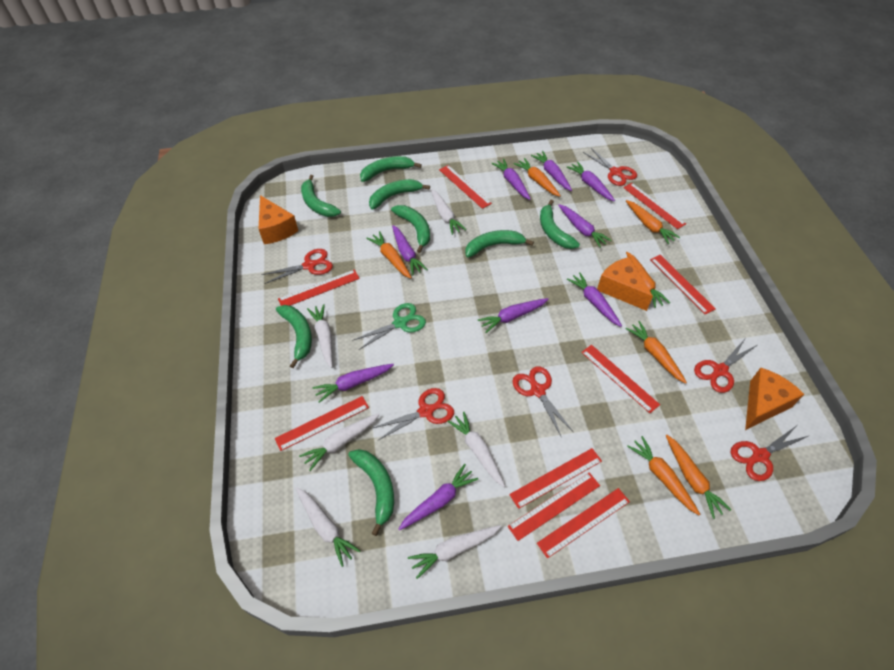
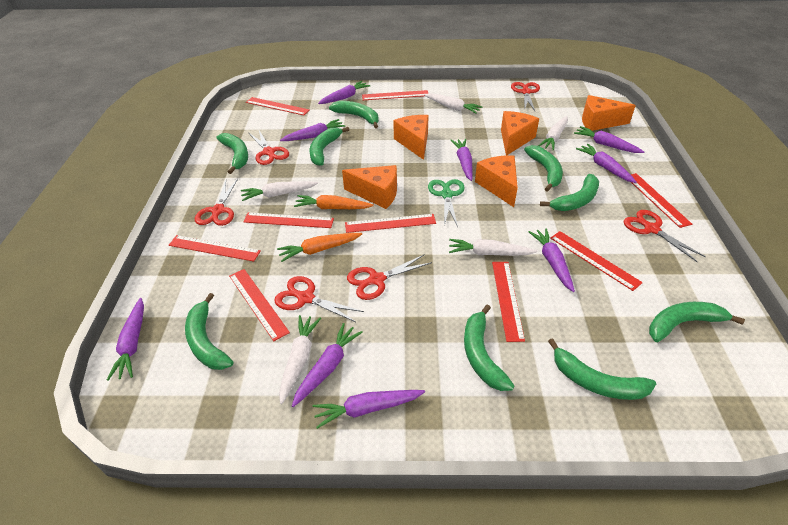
green banana: [276,305,312,368] [301,175,341,217] [348,449,394,536] [360,156,422,182] [369,179,430,210] [391,205,430,253] [465,230,534,258] [540,200,580,249] = 8 -> [185,293,233,370] [216,133,248,174] [310,127,349,166] [329,101,379,129] [464,304,514,391] [524,145,563,192] [540,174,599,211] [548,338,656,400] [649,302,745,342] = 9
orange carrot: [366,231,412,279] [513,158,561,197] [626,200,680,244] [626,252,670,308] [626,321,687,384] [627,436,700,515] [666,435,731,519] = 7 -> [277,233,362,262] [294,195,374,209] = 2
orange cheese: [259,195,298,244] [597,257,653,311] [745,368,804,430] = 3 -> [342,165,397,209] [393,115,429,160] [475,155,518,207] [501,111,539,155] [582,95,636,131] = 5
white carrot: [296,487,360,567] [299,413,380,471] [307,304,333,368] [408,525,501,579] [431,189,467,235] [447,412,505,487] = 6 -> [241,181,318,201] [279,315,321,404] [424,93,482,114] [449,239,537,256] [538,116,568,151] = 5

